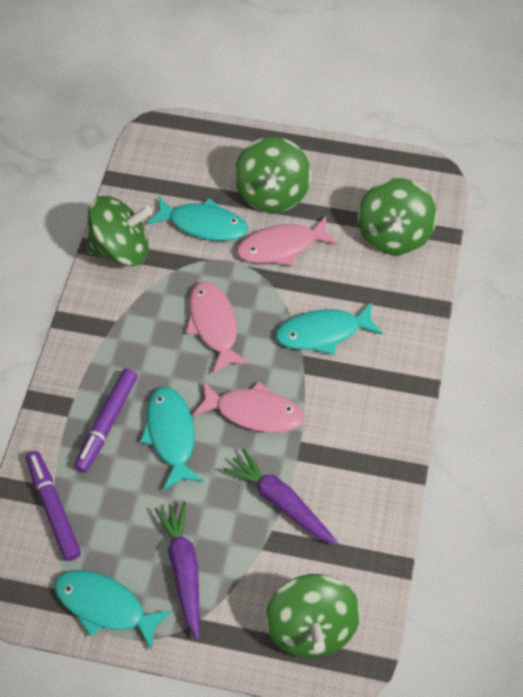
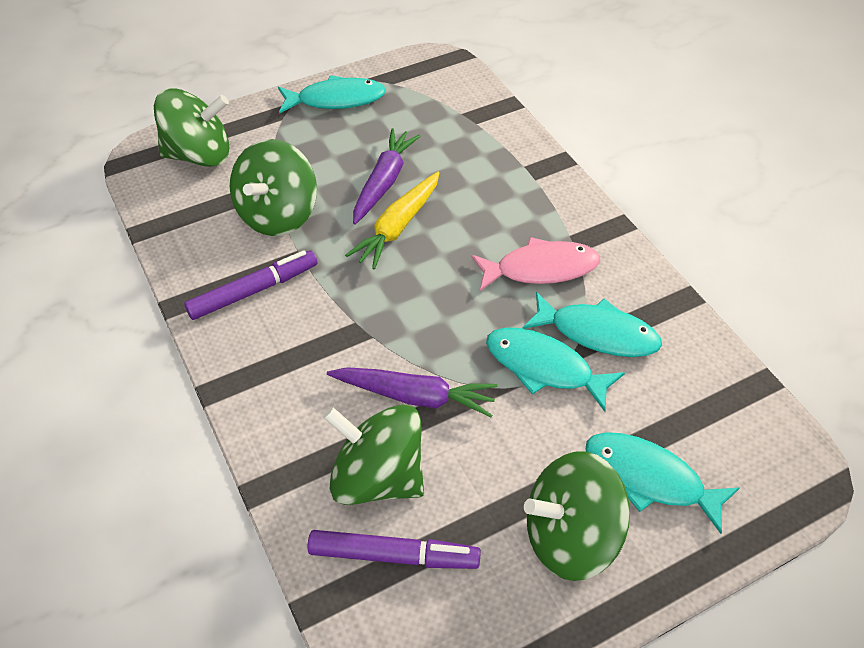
pink fish: [186,282,250,374] [193,381,305,433] [237,216,338,266] = 3 -> [471,237,600,291] = 1
yellow carrot: none = 0 -> [345,172,440,270] = 1

